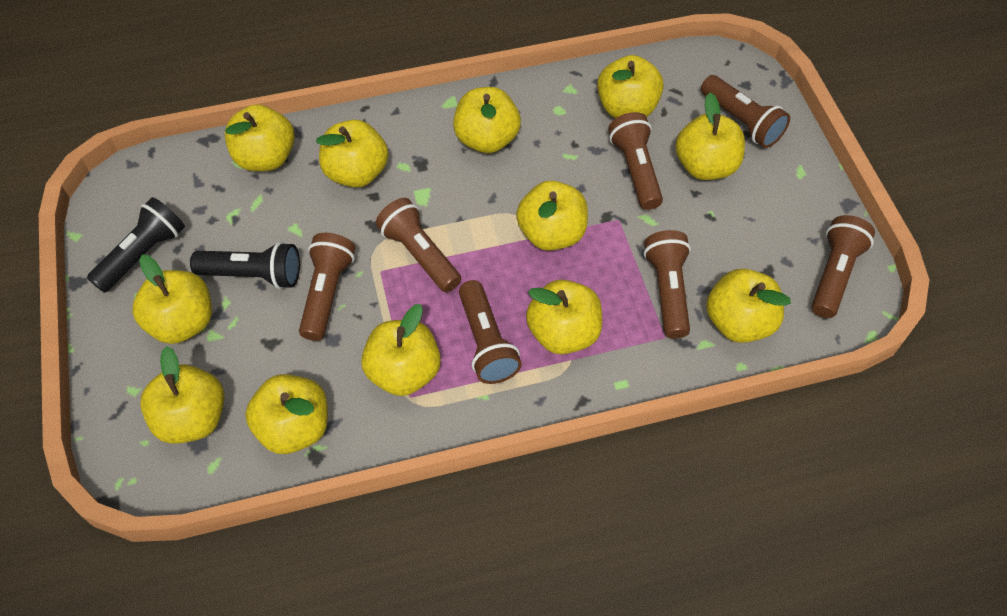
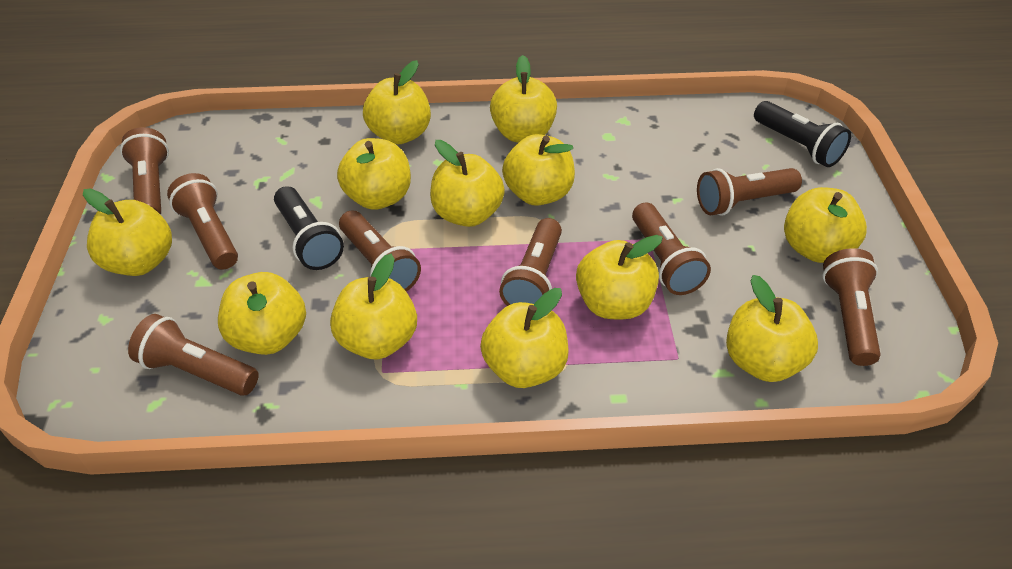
brown flashlight: [299,233,355,341] [376,198,461,292] [459,280,522,384] [608,112,663,210] [644,230,691,339] [701,75,790,148] [811,215,875,318] = 7 -> [120,127,169,215] [128,314,259,396] [167,173,238,269] [339,211,421,292] [499,218,562,306] [632,202,711,295] [697,168,802,216] [822,248,881,366] = 8

